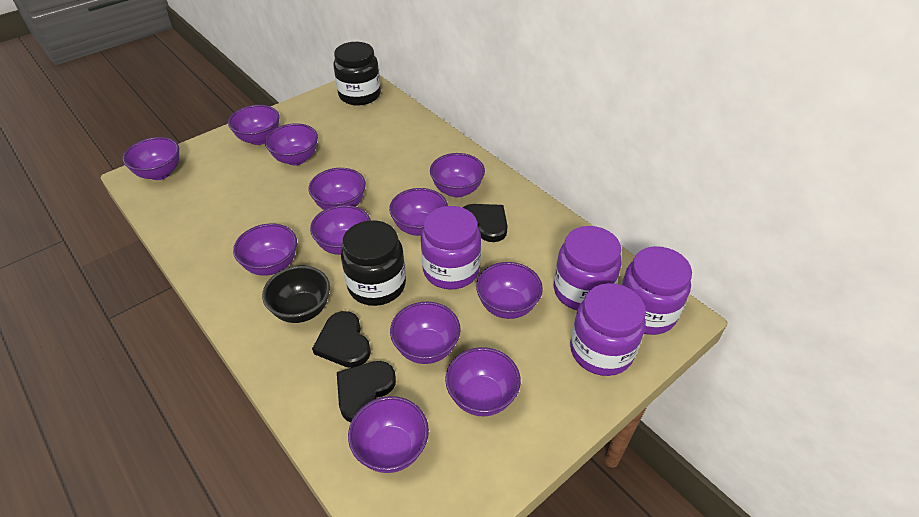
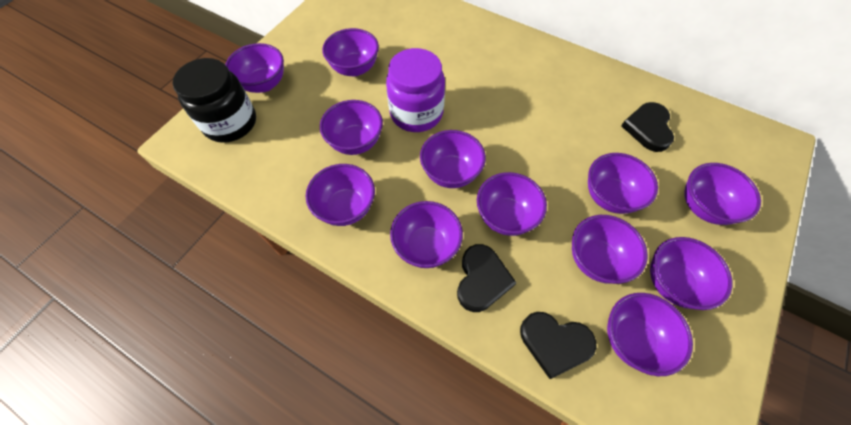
black bowl: [262,266,330,323] = 1 -> none = 0
black jar: [333,42,381,105] [341,220,406,306] = 2 -> [173,58,256,143] = 1
purple jar: [421,206,481,289] [554,226,622,310] [570,283,646,376] [621,246,692,335] = 4 -> [386,48,445,132] = 1

